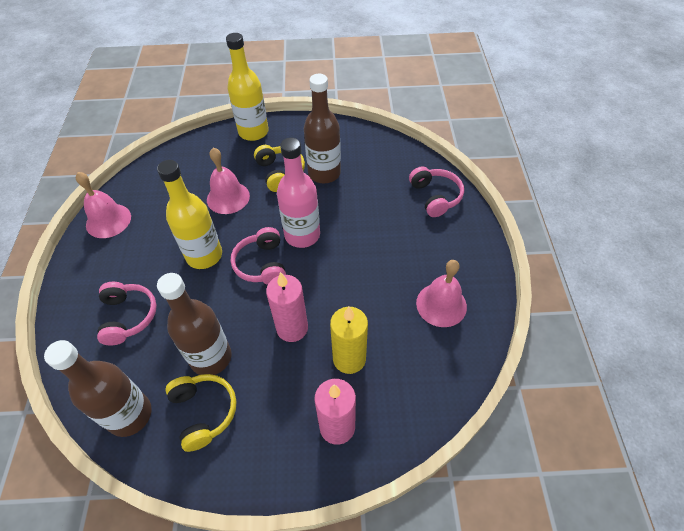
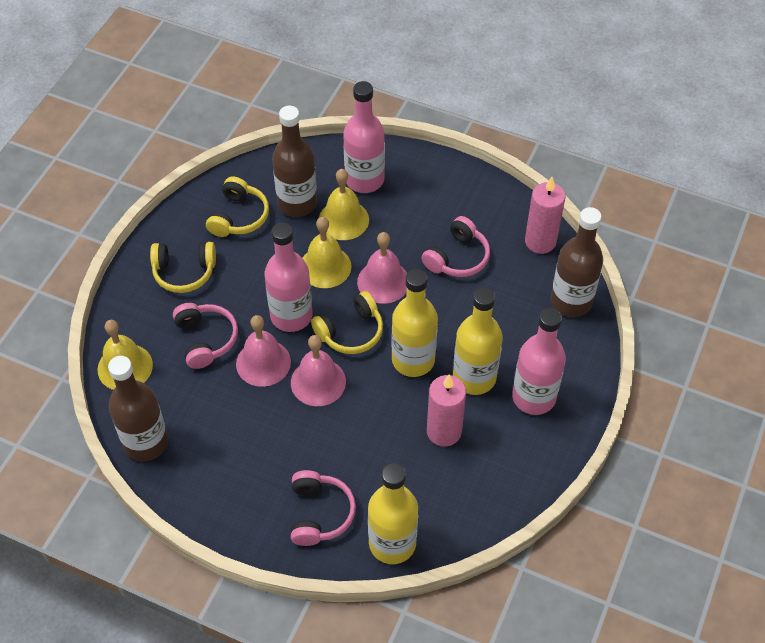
pink bottle: [277,138,320,248] = 1 -> [264,222,312,332] [343,81,385,193] [512,308,566,415] = 3
yellow bell: none = 0 -> [97,320,153,390] [303,217,352,288] [319,169,369,240] = 3
yellow bottle: [157,160,222,269] [226,33,269,141] = 2 -> [368,463,418,564] [391,269,438,377] [453,287,503,395] = 3
yellow candle: [330,307,368,374] = 1 -> none = 0
yellow headphones: [165,374,237,452] [254,145,305,192] = 2 -> [150,242,216,293] [206,176,269,237] [311,291,383,354] = 3

